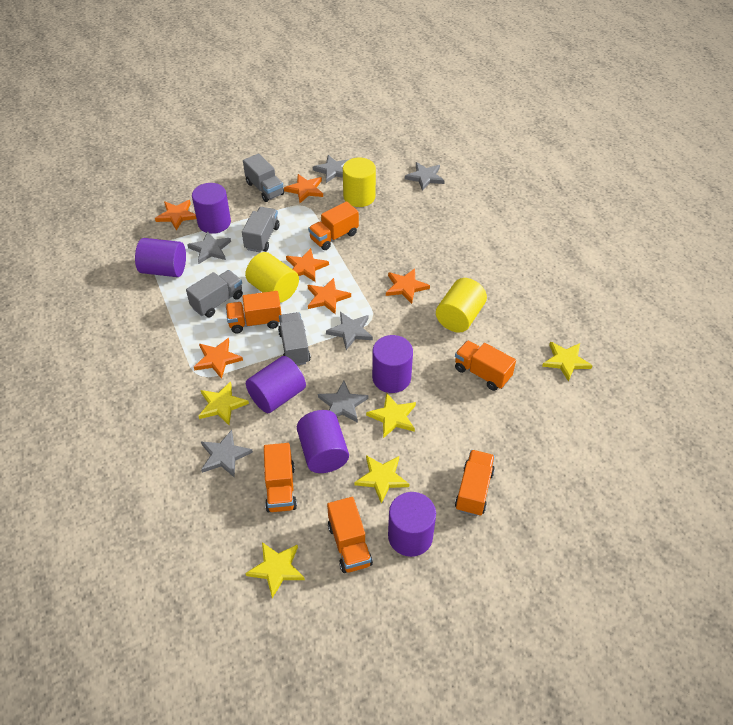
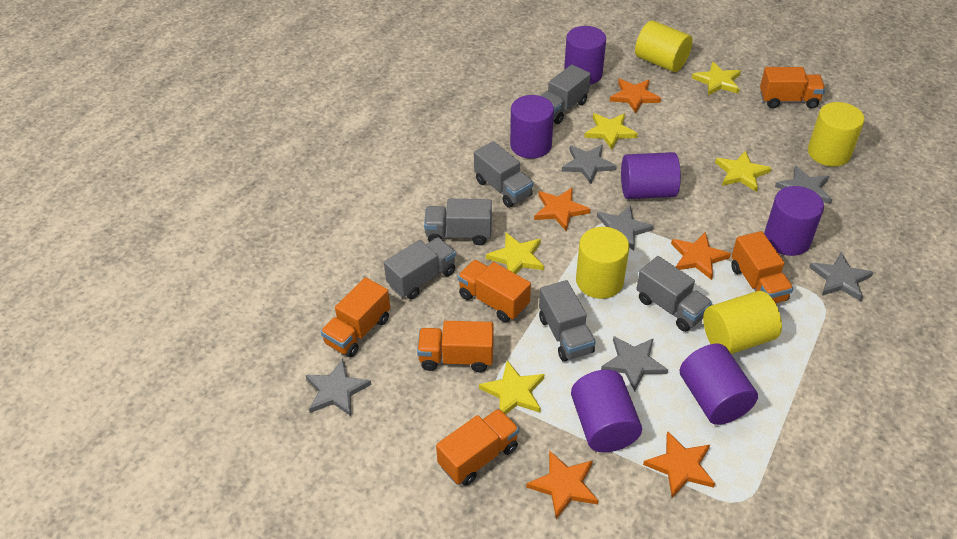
grey truck: [186,270,243,317] [242,207,279,253] [243,153,284,202] [278,312,311,365] = 4 -> [384,237,456,299] [424,199,492,245] [474,141,534,208] [539,280,596,362] [541,64,590,124] [636,256,712,332] = 6
orange star: [155,200,196,231] [194,338,243,379] [284,174,323,203] [286,248,329,282] [308,278,351,314] [386,268,430,304] = 6 -> [526,450,598,519] [534,187,590,231] [610,79,661,113] [643,431,715,498] [671,232,731,280] = 5
yellow cylinder: [245,252,299,303] [343,157,376,207] [436,278,487,333] = 3 -> [576,227,629,299] [635,21,693,72] [703,291,782,354] [808,102,865,167] = 4

